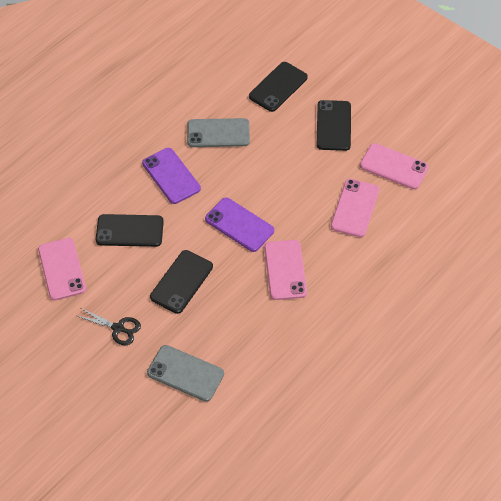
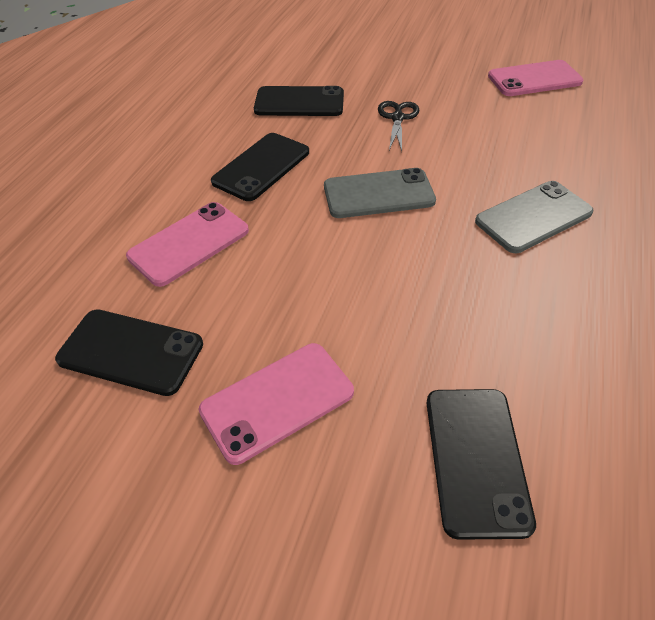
pink phone: [38,238,86,300] [264,240,307,300] [331,179,379,237] [360,143,429,189] = 4 -> [126,202,249,287] [198,343,354,465] [488,60,584,96] = 3
purple phone: [142,148,201,204] [205,197,274,252] = 2 -> none = 0

